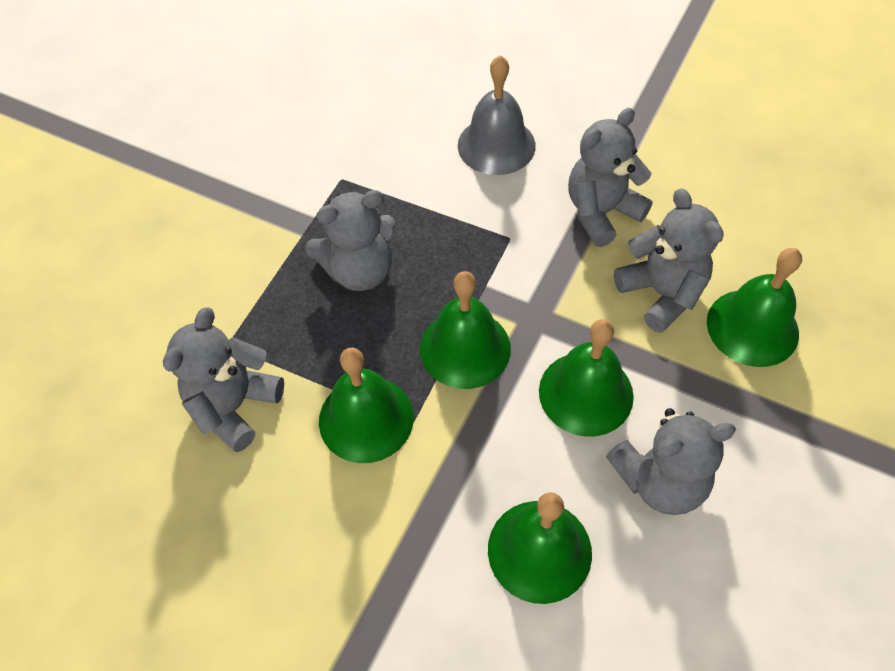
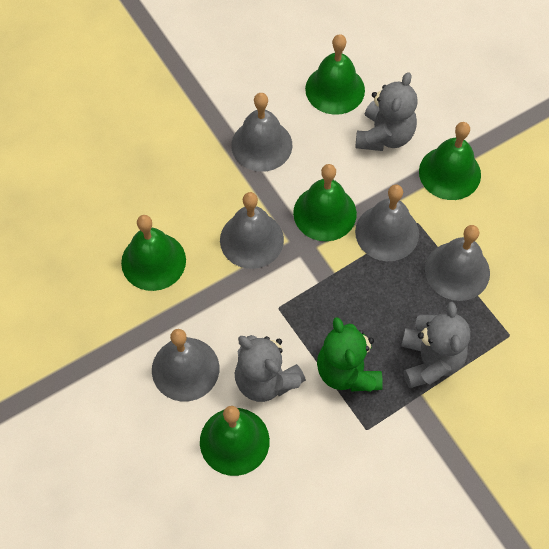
green teddy bear: none = 0 -> [317,317,383,392] = 1
grey bell: [458,55,536,175] = 1 -> [152,329,219,402] [220,192,284,269] [231,93,293,172] [355,185,419,261] [425,225,490,301] = 5
grey teddy bear: [163,307,284,452] [305,190,396,291] [568,108,653,247] [606,408,736,515] [614,189,724,333] = 5 -> [235,335,306,402] [355,72,418,151] [401,302,470,388] = 3

